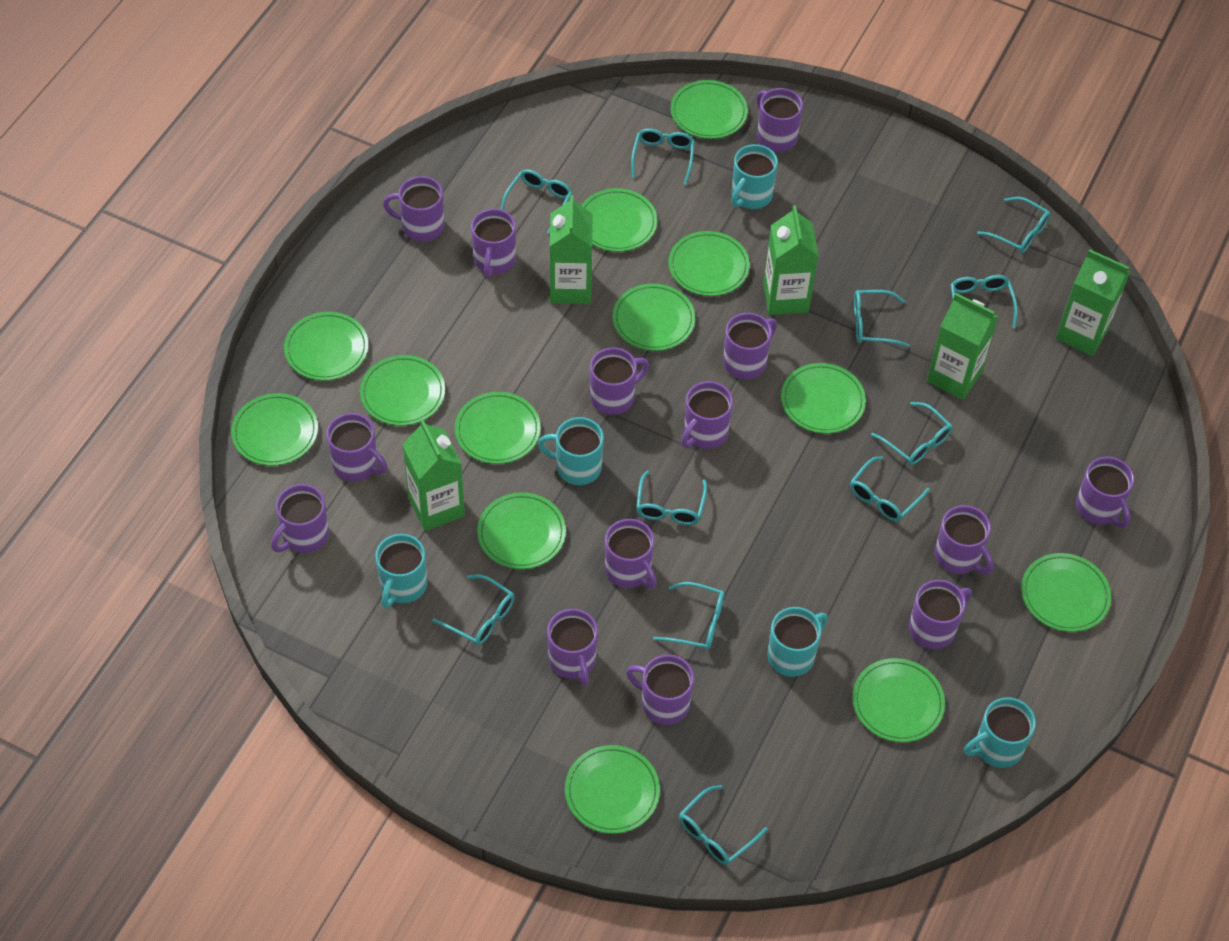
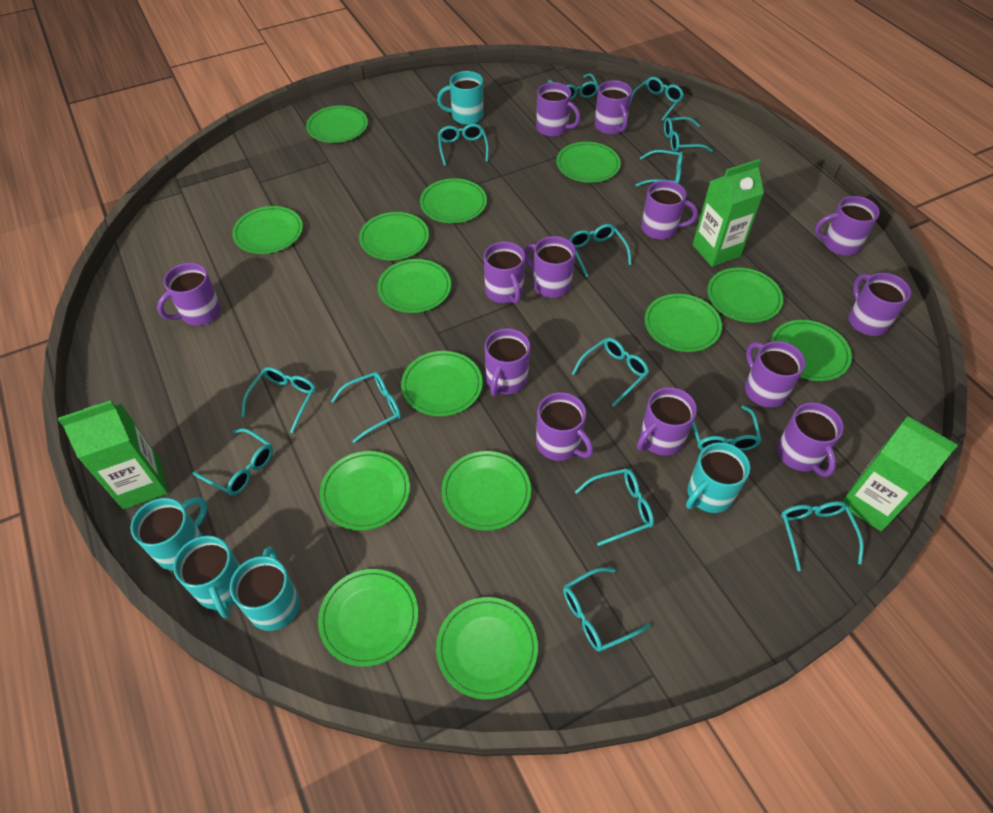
green carton: [402,419,465,531] [549,195,593,304] [763,205,819,315] [927,293,999,400] [1056,249,1130,356] = 5 -> [58,400,168,510] [692,159,764,267] [842,416,958,531] = 3
green plate: [231,393,318,466] [284,312,368,381] [360,355,445,426] [455,392,541,464] [477,492,566,569] [565,745,660,834] [581,188,657,252] [613,283,695,351] [668,231,750,296] [670,80,748,139] [781,363,866,434] [852,658,945,742] [1021,553,1111,632] = 13 -> [232,206,303,254] [306,106,368,143] [318,569,418,667] [320,451,410,531] [359,212,429,261] [377,259,451,313] [401,351,483,416] [420,178,487,223] [436,597,538,700] [441,451,531,531] [556,142,621,183] [645,294,722,352] [707,268,783,323] [771,320,852,381] = 14
purple mug: [271,484,329,553] [326,413,388,481] [383,176,444,242] [471,209,516,278] [547,609,598,686] [590,347,649,415] [605,519,657,589] [626,655,694,725] [681,381,733,449] [723,313,777,379] [757,88,803,152] [909,580,972,649] [935,505,994,574] [1076,457,1134,528] = 14 -> [157,263,221,326] [484,241,525,304] [485,328,530,397] [524,236,576,298] [536,82,580,137] [536,392,593,461] [594,80,632,135] [637,387,697,456] [641,180,698,240] [745,341,806,408] [777,402,844,477] [814,196,880,256] [848,273,911,336] = 13
turquoise glasses: [432,574,515,646] [501,169,573,234] [631,128,695,185] [636,471,707,525] [653,582,724,650] [679,785,768,865] [850,456,930,522] [854,290,909,347] [871,402,952,465] [950,275,1018,328] [977,197,1051,254] = 11 -> [192,428,273,495] [241,367,316,433] [331,372,401,443] [438,124,489,166] [547,73,599,100] [563,567,651,652] [569,224,632,277] [572,338,649,407] [575,468,654,546] [630,77,684,121] [636,150,683,186] [664,117,713,152] [692,405,762,451] [781,501,864,571] = 14

